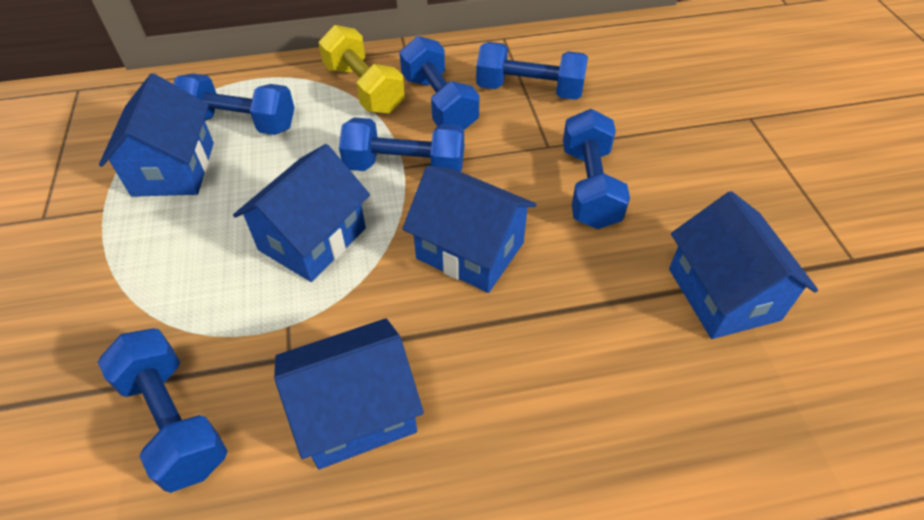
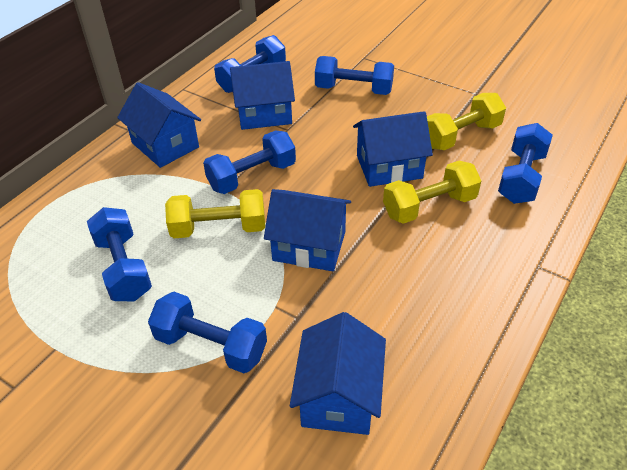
yellow dumbbell: [318,25,405,114] = 1 -> [165,189,265,238] [383,161,481,224] [427,93,506,150] = 3

